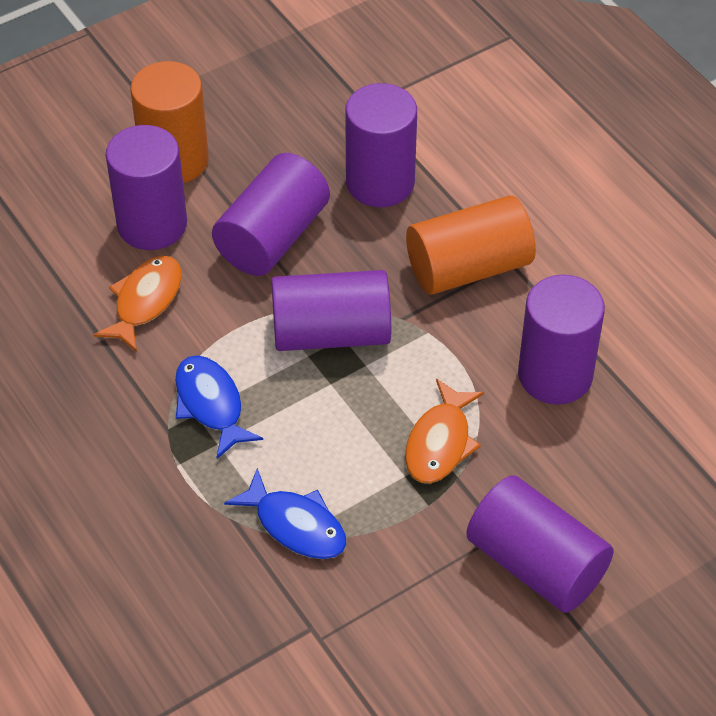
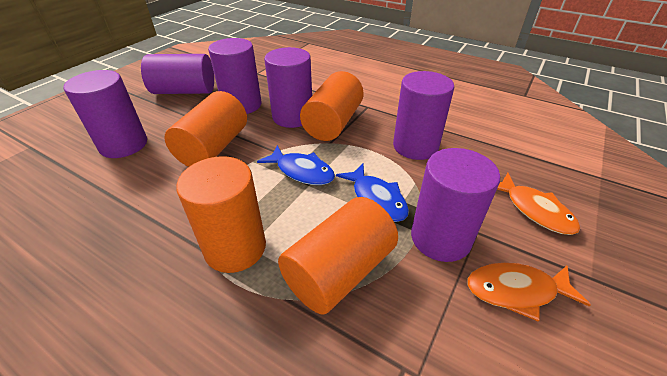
orange cylinder: [130,61,209,183] [406,195,536,295] = 2 -> [165,91,247,167] [176,156,266,273] [278,197,398,315] [300,71,364,141] = 4

